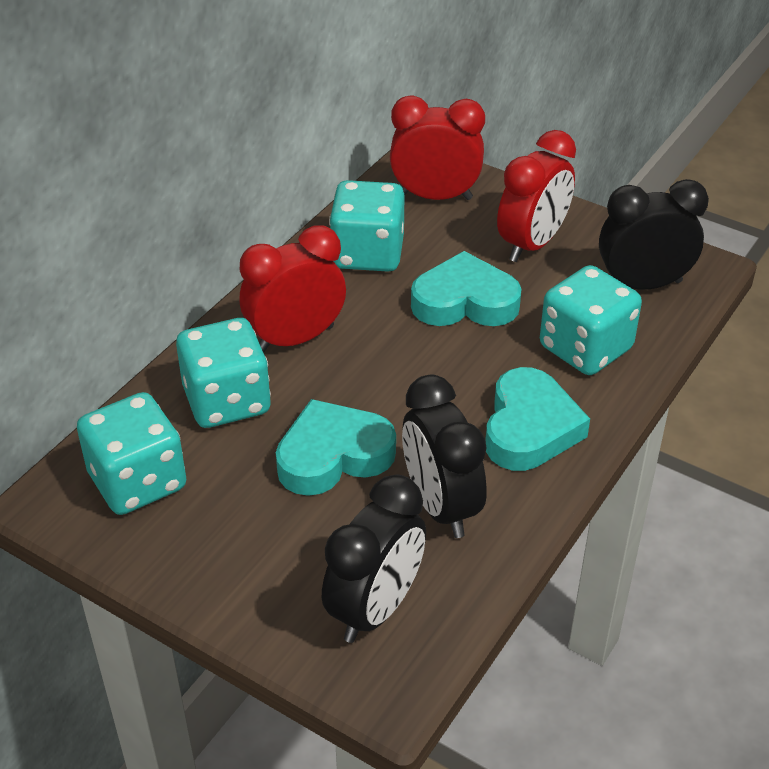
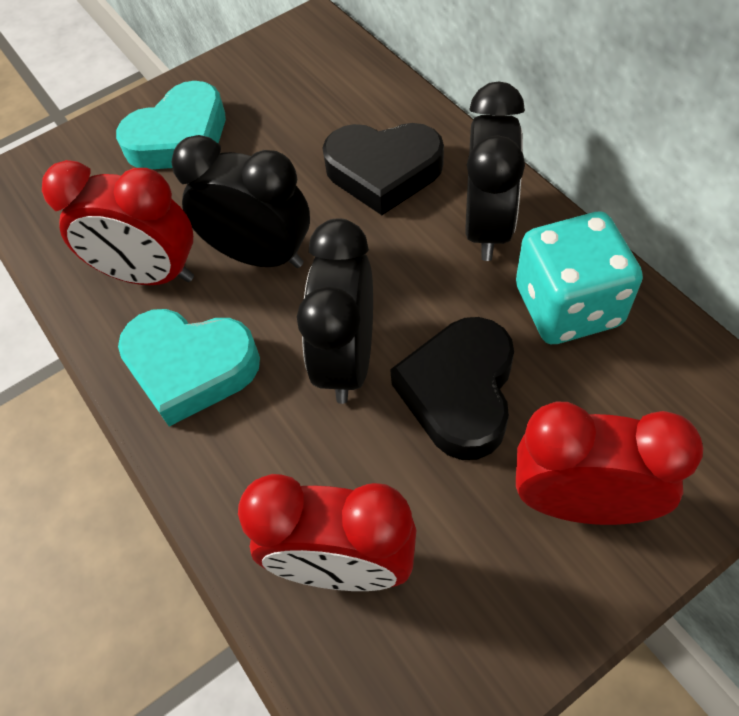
black heart: none = 0 -> [322,123,444,215] [390,317,514,460] = 2
turquoise dice: [77,392,186,515] [176,318,271,428] [329,180,404,272] [540,265,642,375] = 4 -> [516,211,643,344] = 1
turquoise heart: [276,399,396,496] [411,251,522,326] [485,367,590,471] = 3 -> [116,81,226,169] [118,309,260,426] = 2

